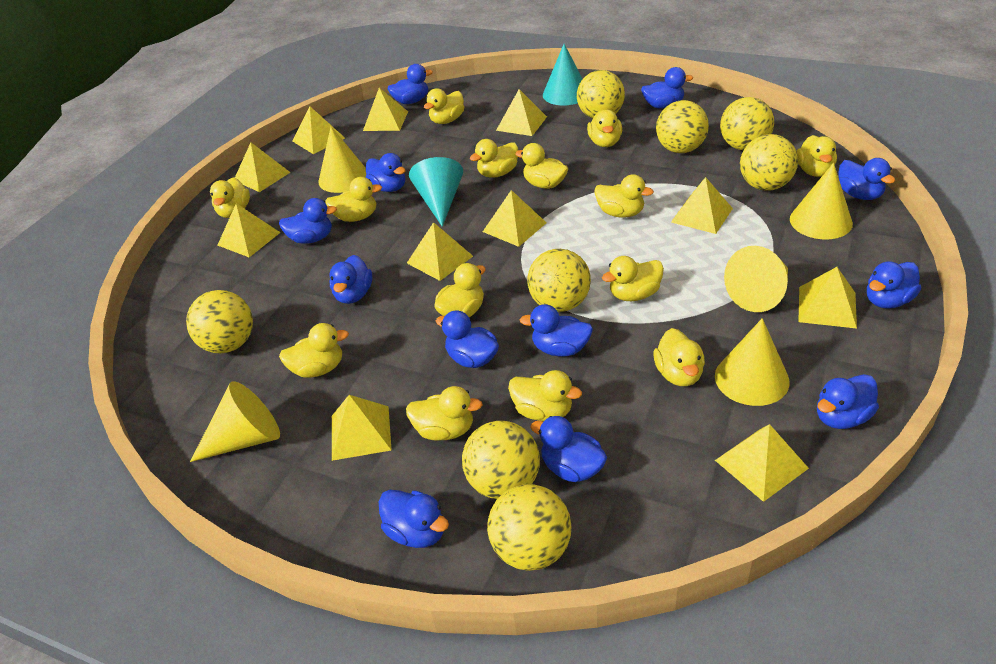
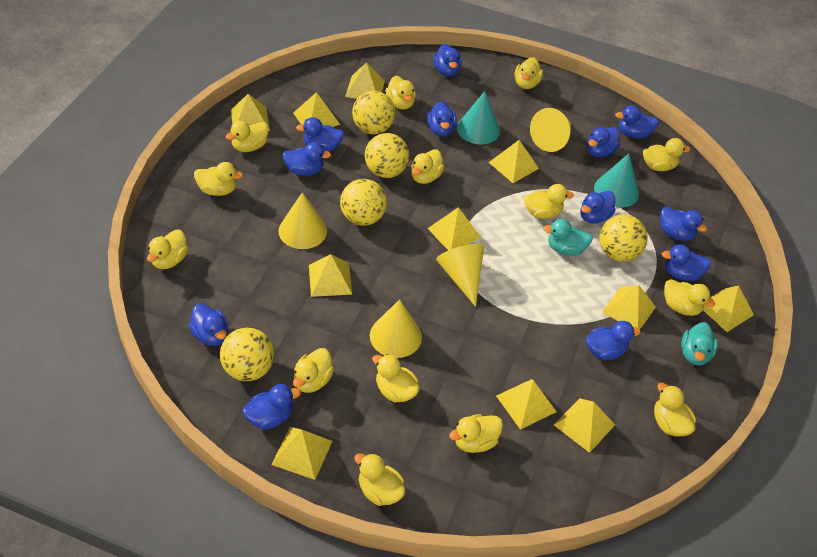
turquoise duck: none = 0 -> [543,219,593,256] [681,322,718,366] = 2
yellow ball: [186,290,253,353] [462,421,540,499] [487,484,571,571] [527,249,591,312] [577,70,625,118] [656,100,709,153] [720,97,774,150] [740,134,798,191] = 8 -> [220,328,274,381] [340,179,387,226] [352,91,395,134] [365,133,409,178] [599,215,648,262] = 5
yellow cone: [190,381,280,462] [318,127,366,193] [715,318,790,406] [724,246,788,312] [790,163,853,239] = 5 -> [278,192,327,249] [370,299,422,358] [436,244,484,307] [530,108,571,152] = 4

